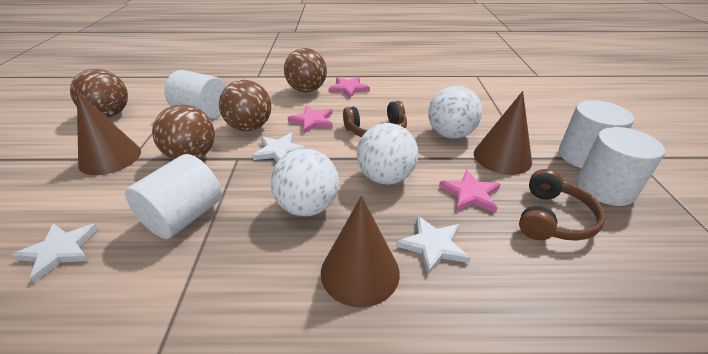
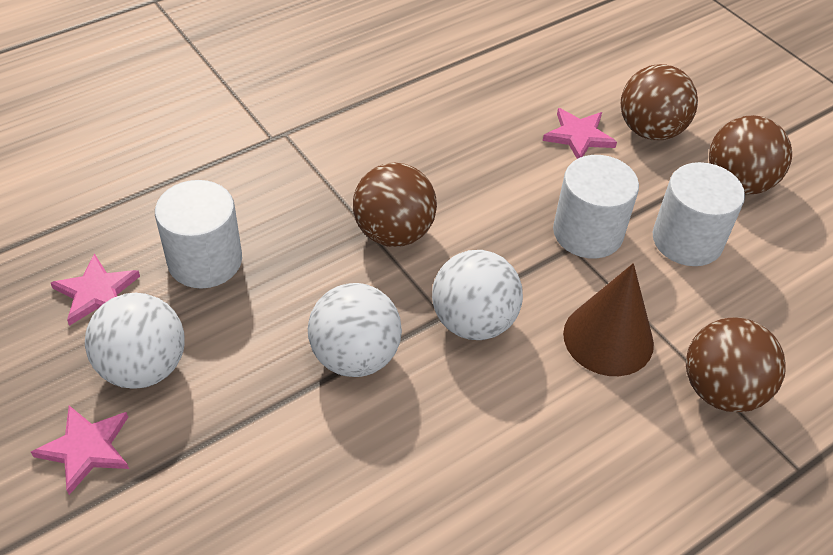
brown cone: [77,91,141,175] [321,196,400,308] [474,91,532,175] = 3 -> [563,263,654,376] = 1
brown headphones: [343,101,407,137] [519,169,606,241] = 2 -> none = 0
white cylinder: [125,154,222,239] [164,70,226,119] [559,100,634,168] [577,127,665,206] = 4 -> [155,180,242,289] [553,155,639,259] [653,162,745,266] = 3
white star: [12,224,98,283] [252,133,307,162] [396,216,470,275] = 3 -> none = 0

